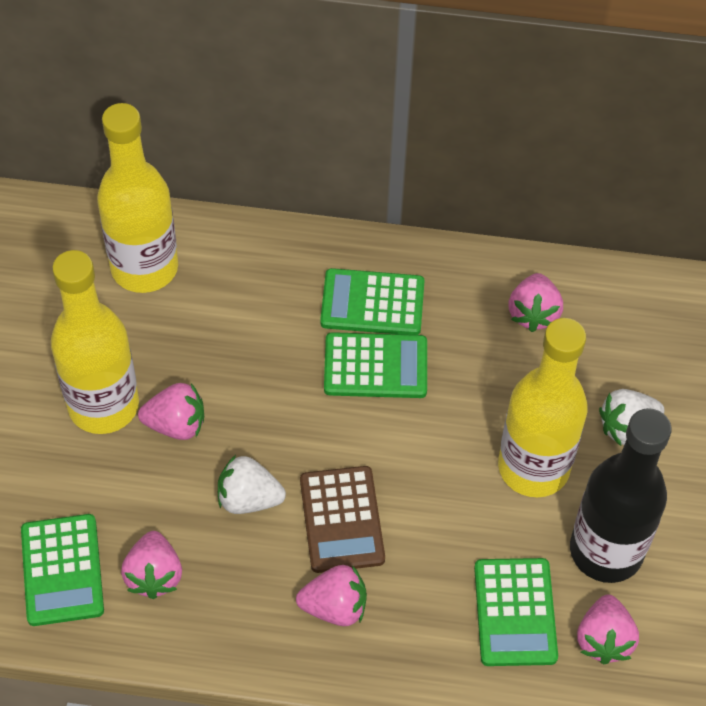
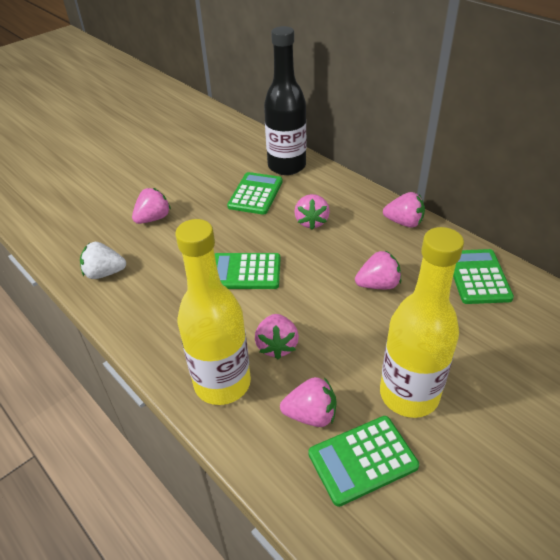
brown calculator: [300,466,385,573] = 1 -> none = 0
pink strawberry: [121,531,182,599] [138,383,204,440] [296,565,367,626] [508,273,563,332] [577,594,639,664] = 5 -> [132,188,171,224] [255,314,299,359] [280,377,337,427] [294,194,330,230] [355,250,401,289] [383,192,425,228] = 6
white strawberry: [218,455,286,514] [599,389,665,446] = 2 -> [80,242,126,279] = 1
yellow bottle: [51,250,139,434] [97,103,178,293] [498,318,588,497] = 3 -> [175,219,251,405] [380,227,464,418] = 2

